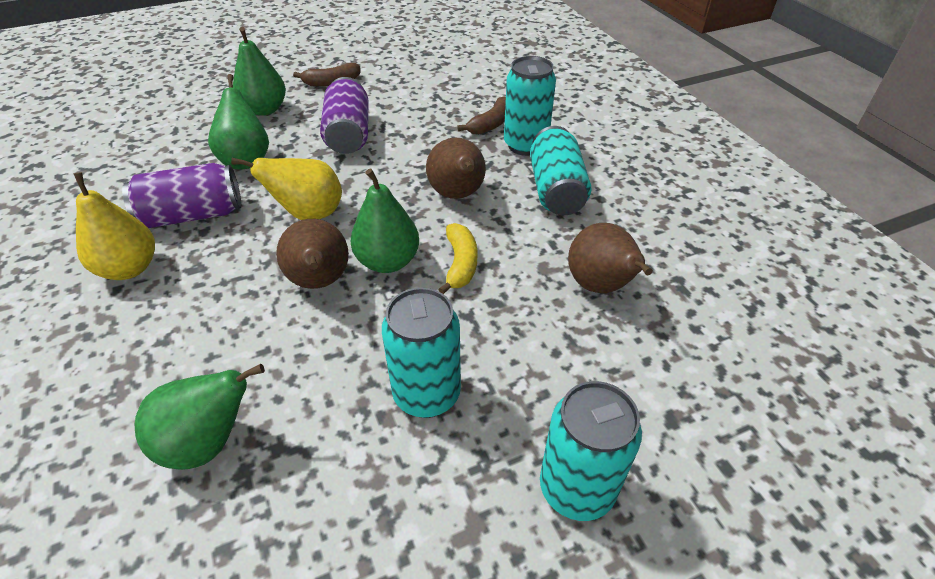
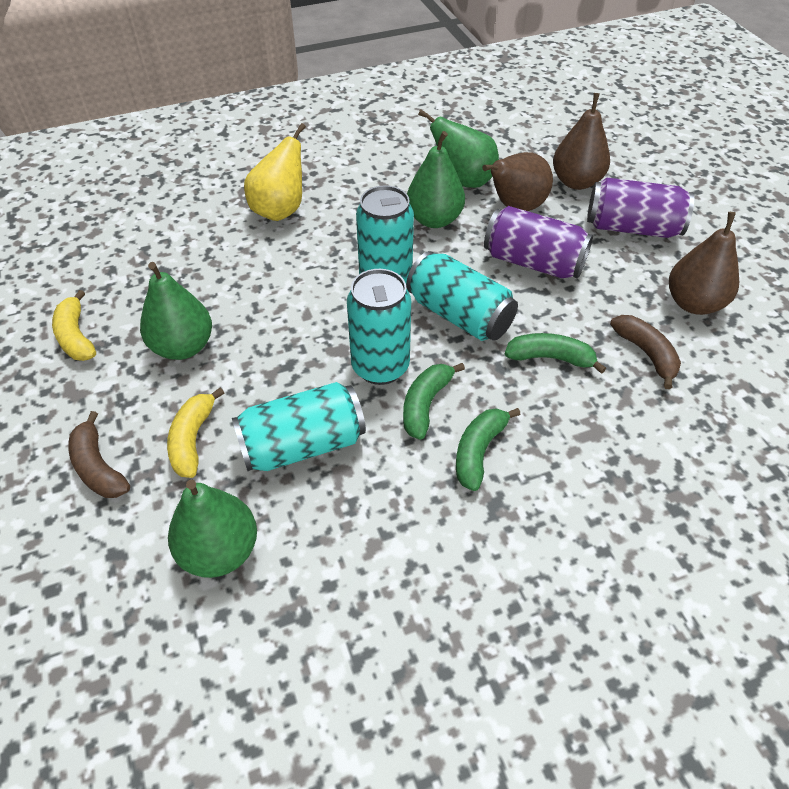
green banana: none = 0 -> [403,363,465,440] [456,408,521,491] [505,333,606,374] = 3
yellow banana: [438,223,477,294] = 1 -> [52,290,96,361] [167,388,224,478] = 2
yellow pear: [73,172,155,280] [231,158,342,220] = 2 -> [244,123,306,221] = 1

